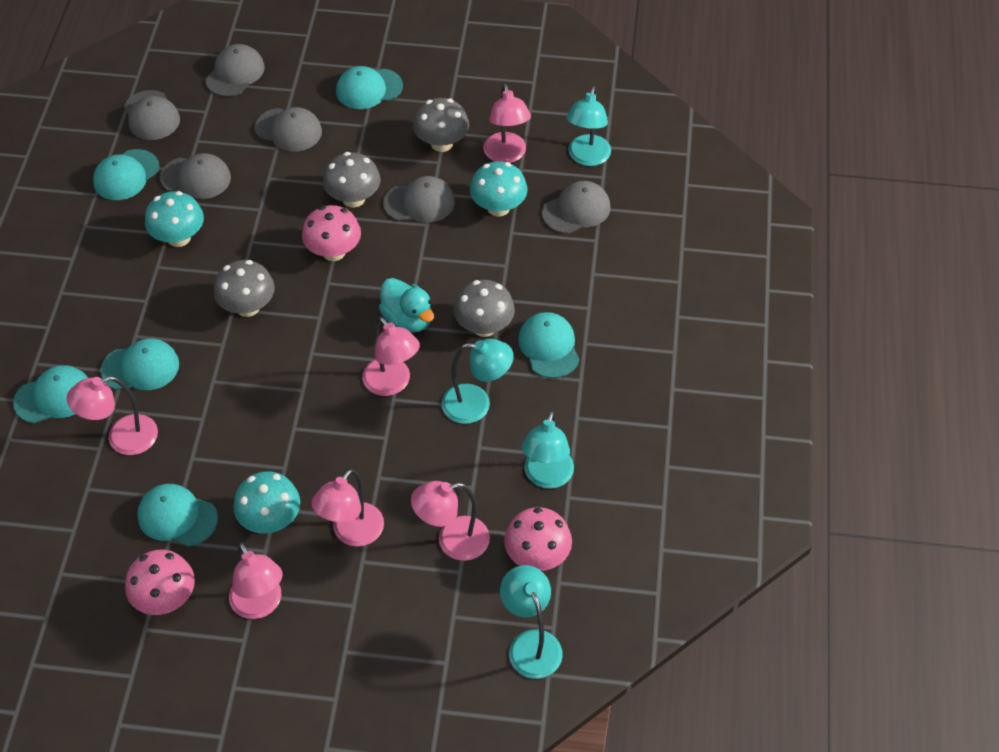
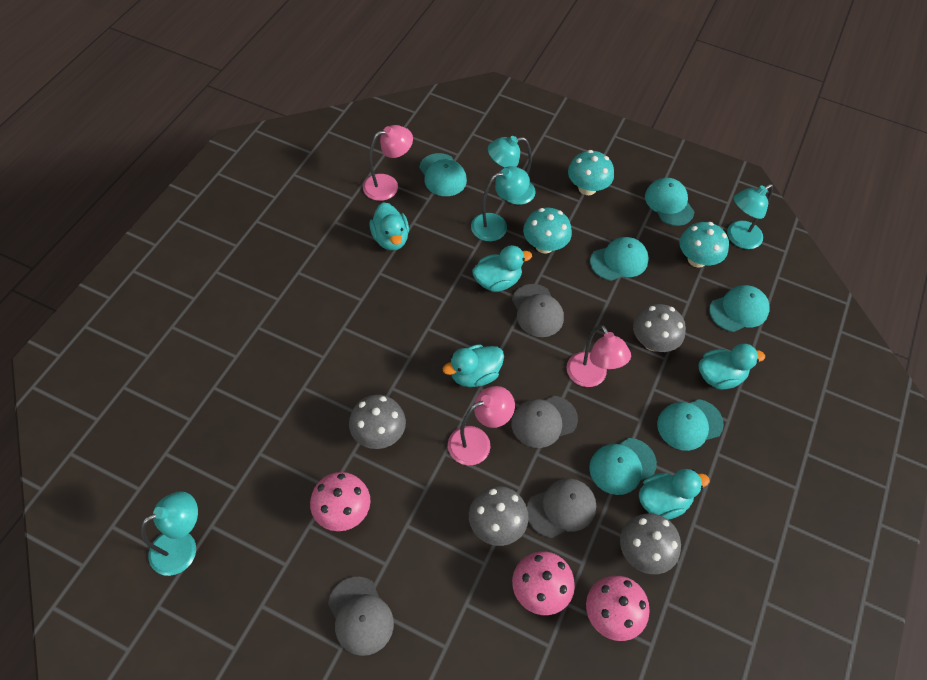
grey cap: [124,90,180,140] [160,153,231,199] [205,44,265,97] [255,107,322,151] [383,176,455,223] [542,181,611,234] = 6 -> [328,577,394,656] [511,396,578,448] [512,284,564,337] [527,478,596,538] = 4
pink lamp: [66,376,158,455] [229,542,283,619] [312,469,384,547] [362,317,420,396] [411,481,490,561] [483,84,531,163] = 6 -> [363,125,413,201] [448,386,515,465] [567,325,631,387] = 3
turquoise duck: [379,278,434,332] = 1 -> [370,202,409,250] [443,344,504,387] [472,245,532,292] [639,469,710,520] [698,344,765,389] = 5

